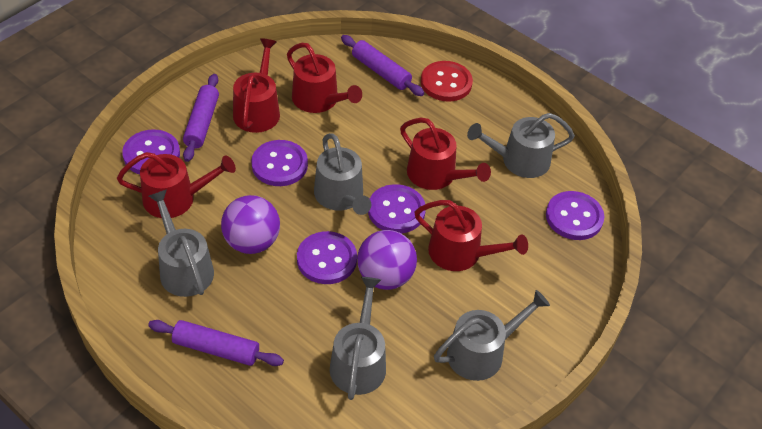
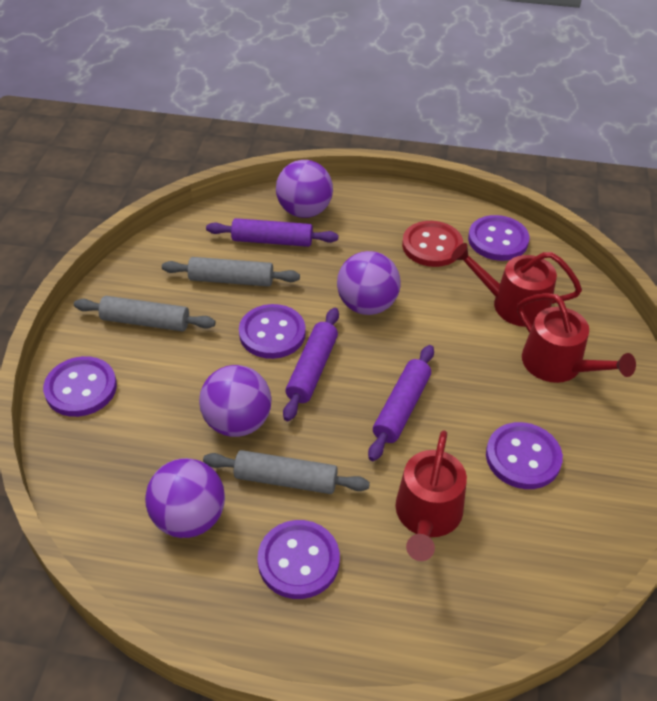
grey rolling pin: none = 0 -> [74,296,215,332] [162,257,300,287] [203,450,370,494] = 3
grey watering can: [149,189,214,297] [314,133,371,215] [330,277,386,400] [434,290,550,381] [467,113,575,178] = 5 -> none = 0
purple ball: [221,195,280,254] [357,230,417,290] = 2 -> [145,458,225,538] [199,365,272,437] [276,160,333,218] [337,251,401,315] = 4
red watering can: [117,152,236,218] [233,38,280,133] [287,43,362,113] [400,118,491,190] [414,200,528,271] = 5 -> [395,430,467,561] [451,243,582,327] [517,293,636,383] = 3

